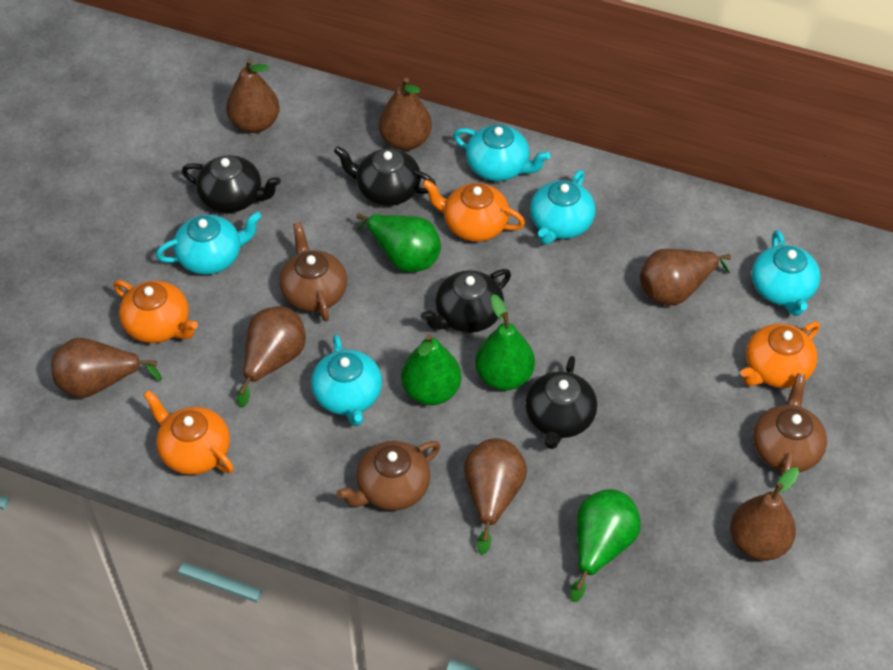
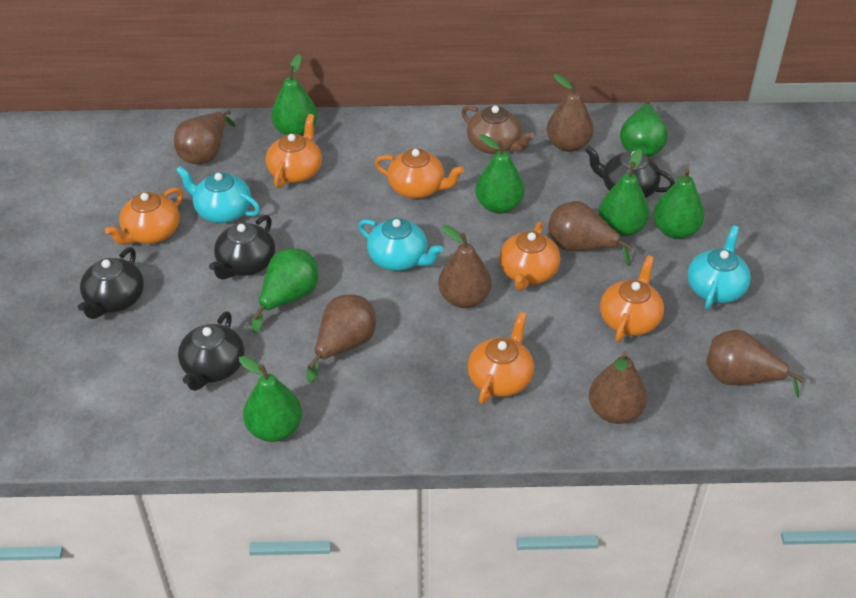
brown teapot: [279,222,347,321] [336,441,440,511] [753,373,827,476] = 3 -> [461,106,534,154] = 1
green pear: [356,213,441,272] [401,334,461,405] [475,294,535,391] [570,489,641,602] = 4 -> [239,356,302,442] [252,248,319,333] [271,54,318,136] [475,134,525,214] [599,149,650,237] [620,101,668,157] [653,168,705,239] = 7
orange teapot: [114,280,198,343] [144,390,234,475] [422,179,525,242] [740,322,820,388] = 4 -> [105,187,183,245] [266,114,322,188] [375,149,464,199] [468,312,534,404] [499,221,561,291] [600,255,664,342] = 6
turquoise teapot: [156,211,262,275] [311,334,382,426] [454,125,550,181] [530,170,596,245] [751,230,821,316] = 5 -> [176,166,260,223] [358,218,443,271] [687,226,751,309] = 3

